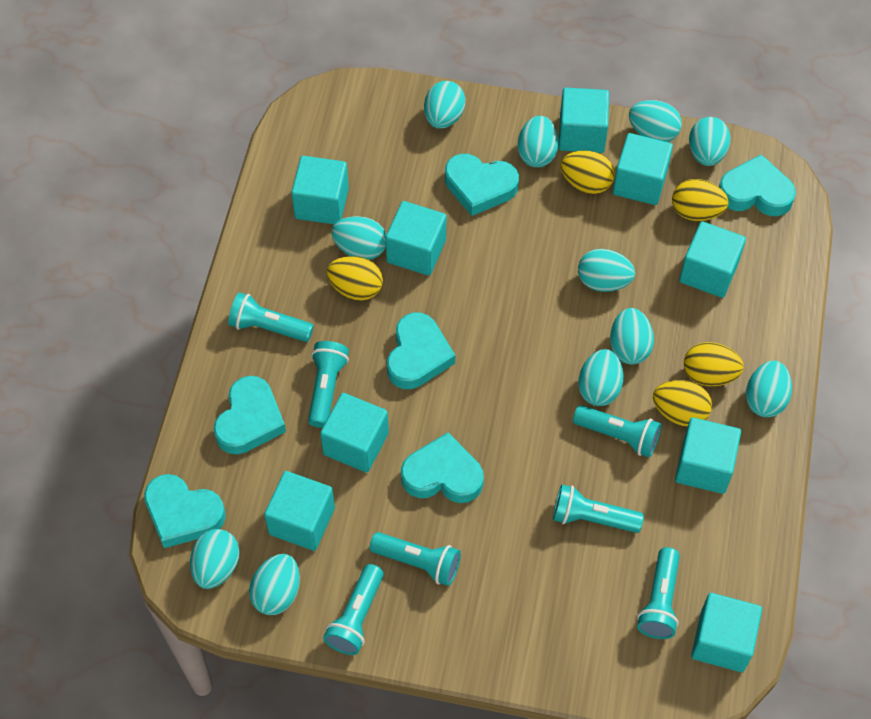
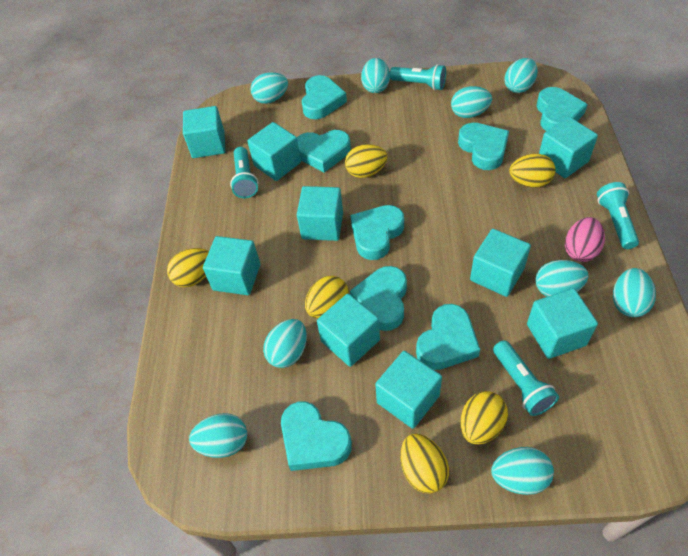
pink egg: none = 0 -> [565,217,605,262] = 1
turquoise egg: [190,529,240,589] [249,554,300,615] [331,216,386,260] [424,81,466,129] [517,116,559,167] [578,249,635,292] [578,349,623,406] [610,308,654,365] [629,100,682,142] [689,117,730,166] [746,361,792,417] = 11 -> [189,413,247,458] [251,72,288,104] [263,319,307,368] [361,58,390,93] [451,86,492,118] [491,447,554,495] [505,58,538,93] [535,260,588,297] [613,268,656,317] = 9
turquoise flashlight: [228,292,314,342] [308,341,349,428] [323,564,384,655] [370,532,461,586] [553,485,644,533] [573,405,661,457] [637,547,680,639] = 7 -> [230,147,259,198] [390,64,446,90] [493,340,559,416] [597,182,639,249] = 4
turquoise heart: [144,474,226,548] [214,376,286,455] [387,312,455,389] [401,432,484,503] [445,154,519,216] [719,154,796,216] = 6 -> [281,401,352,471] [297,130,351,173] [302,75,347,119] [350,205,404,260] [350,266,407,331] [416,304,480,370] [458,123,509,170] [536,87,588,131] = 8
yellow egg: [326,256,383,300] [561,150,615,194] [653,380,712,426] [672,179,729,221] [684,342,744,386] = 5 -> [167,248,209,287] [305,276,349,318] [345,144,388,178] [400,434,449,493] [460,391,508,445] [509,154,556,188] = 6

